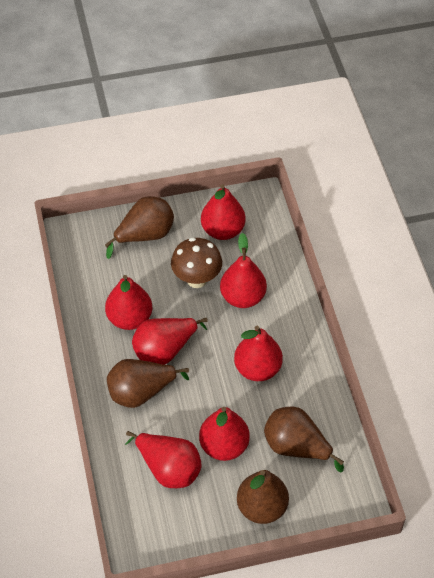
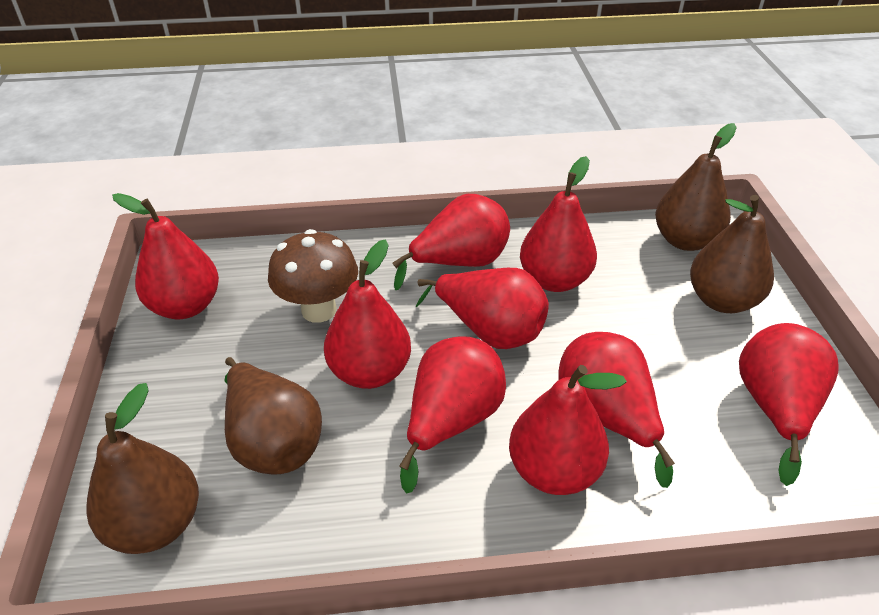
red pear: [105,275,152,330] [125,431,202,488] [132,318,208,365] [199,407,250,461] [201,184,246,240] [220,233,267,308] [234,326,283,381] = 7 -> [112,193,219,319] [324,239,411,389] [392,194,510,290] [399,337,506,493] [416,268,549,349] [509,365,627,495] [520,156,597,292] [558,332,675,488] [739,323,839,486] = 9

